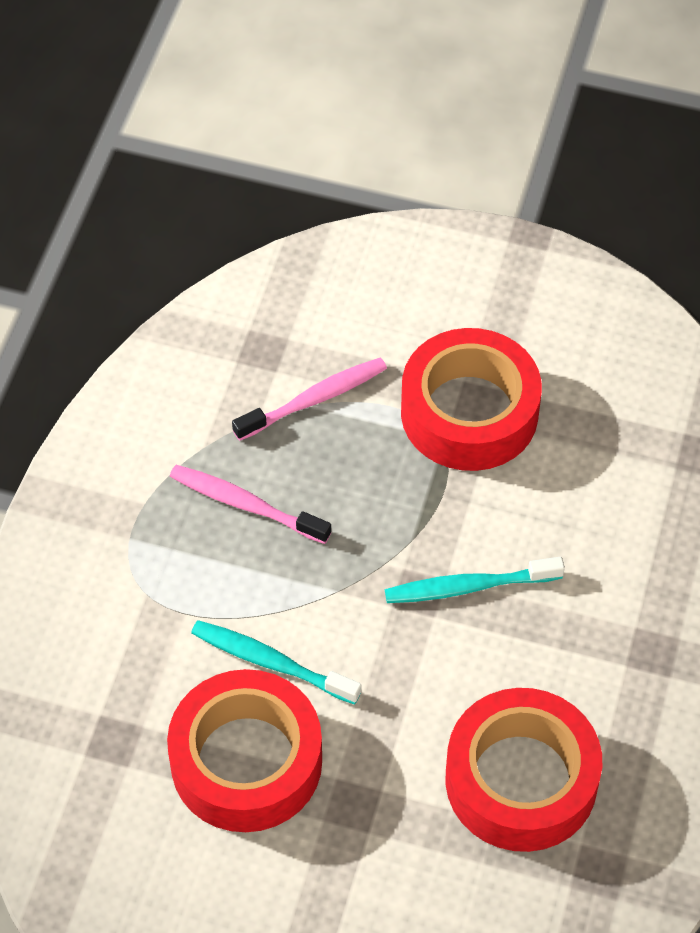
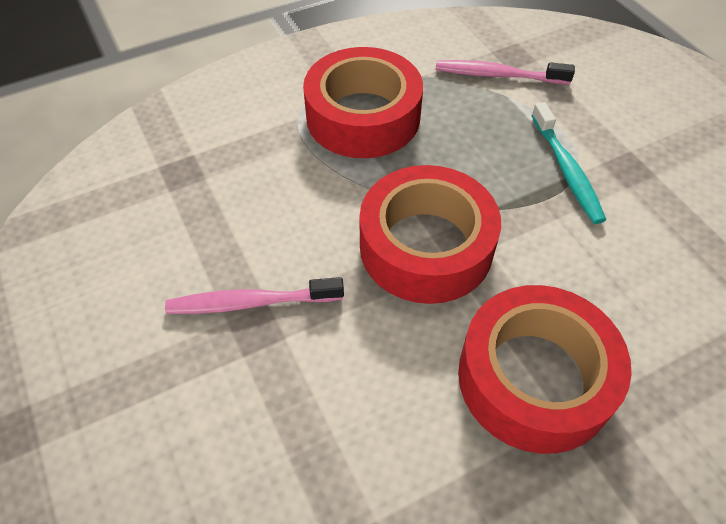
turquoise toothbrush: [191,620,362,704] [385,557,565,603] = 2 -> [531,102,606,224] = 1

